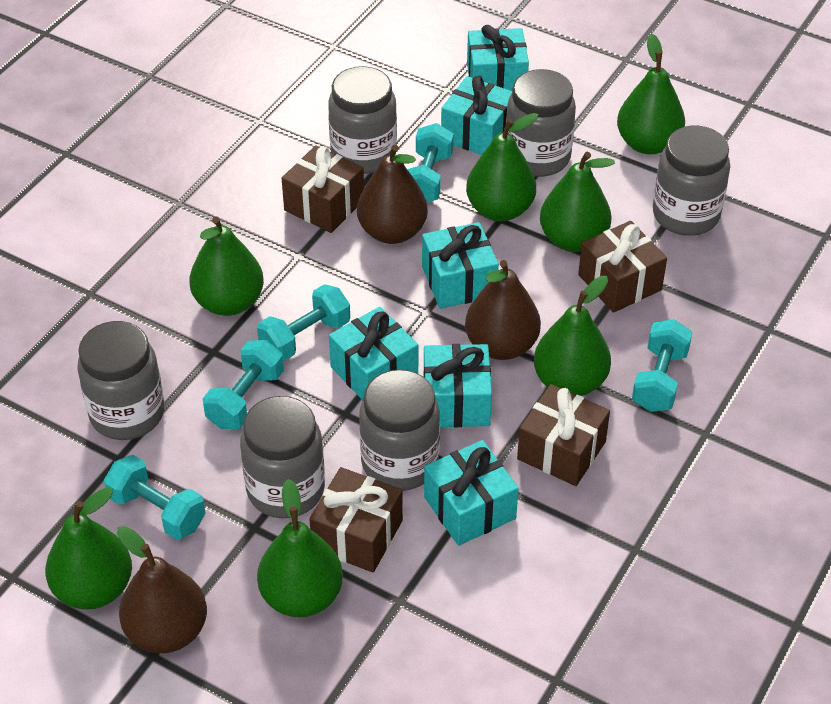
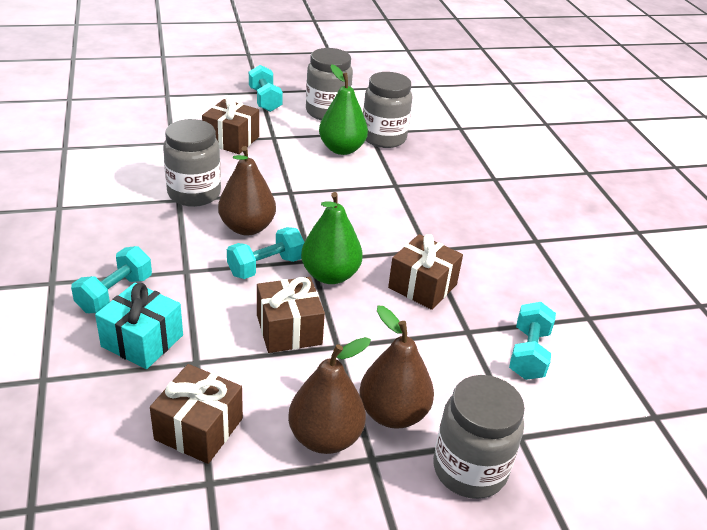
green pear: [45,487,132,610] [189,217,264,316] [257,479,343,617] [466,113,538,221] [534,276,611,396] [540,152,615,252] [617,33,685,154] = 7 -> [301,192,363,284] [319,64,368,155] = 2
grey jar: [77,321,164,440] [240,396,325,518] [328,66,397,174] [359,370,440,491] [506,69,576,177] [653,126,730,236] = 6 -> [163,119,221,207] [306,48,353,120] [363,72,413,148] [433,375,525,499] = 4
turquoise dumbbell: [104,455,206,540] [203,340,284,429] [257,284,350,361] [407,123,454,202] [632,319,692,412] = 5 -> [71,246,152,313] [227,227,304,279] [249,65,283,112] [509,302,556,380] = 4
turquoise gift: [329,307,418,400] [422,222,499,309] [424,344,492,427] [424,440,519,546] [441,76,512,155] [467,25,529,91] = 6 -> [95,283,183,369] = 1

